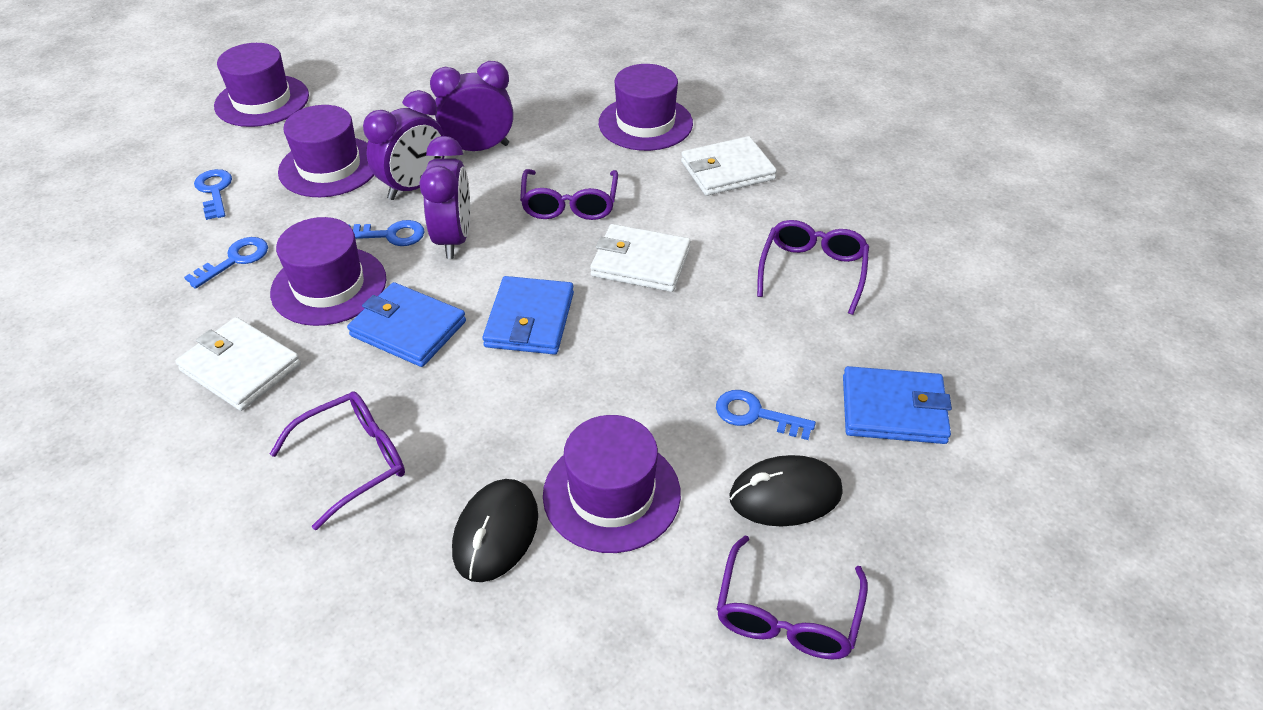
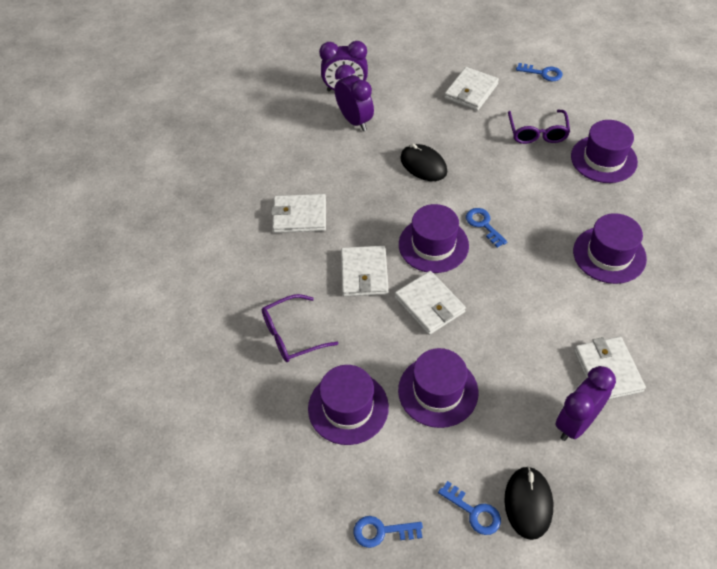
blue wallet: [347,282,466,367] [482,276,574,355] [843,366,952,444] = 3 -> none = 0
purple glasses: [270,391,405,530] [520,169,618,220] [717,535,868,659] [757,220,869,315] = 4 -> [262,294,338,362] [508,110,570,144] = 2
white wallet: [175,317,301,411] [590,224,691,292] [681,136,777,196] = 3 -> [271,194,326,233] [341,246,389,297] [395,271,466,335] [444,67,499,111] [574,336,646,400] = 5

